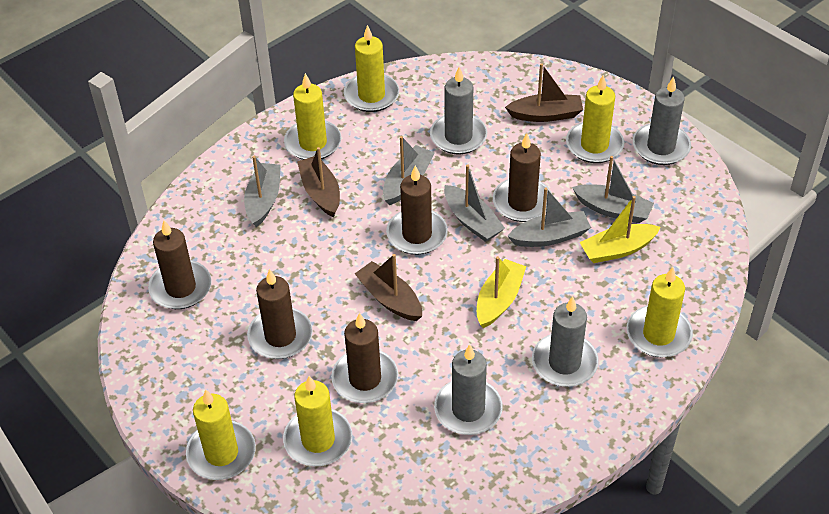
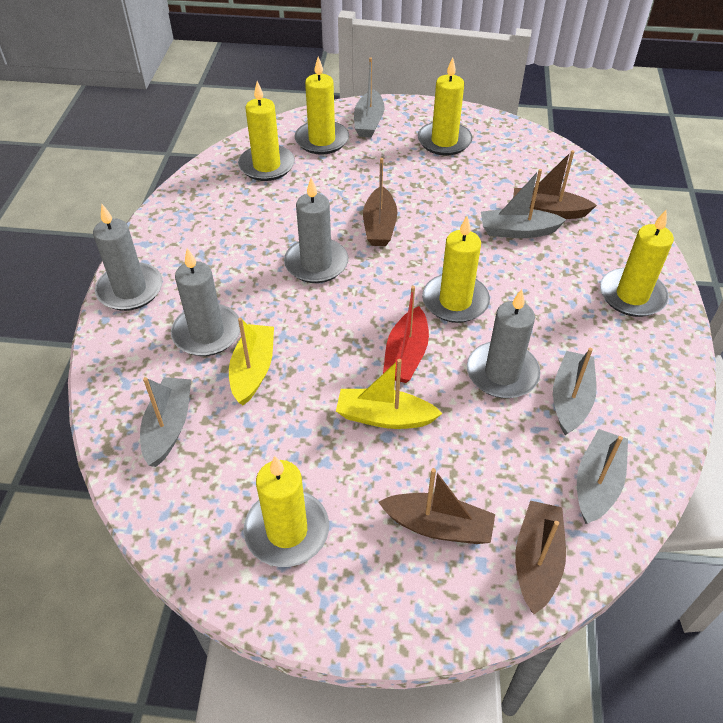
brown boat: [297,147,340,217] [355,254,422,321] [505,63,583,122] = 3 -> [363,158,397,246] [378,468,495,544] [513,150,597,219] [515,501,566,614] = 4
brown candle: [148,220,212,309] [247,269,313,359] [331,312,398,403] [386,166,448,255] [493,133,552,222] = 5 -> none = 0
red boat: none = 0 -> [383,286,429,383] = 1

